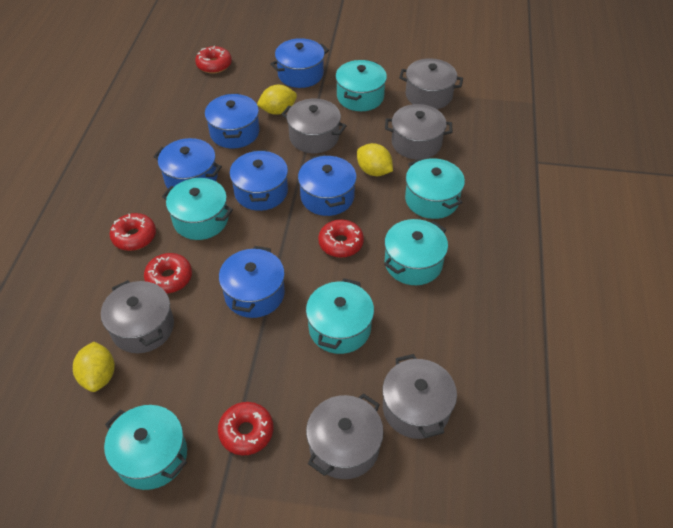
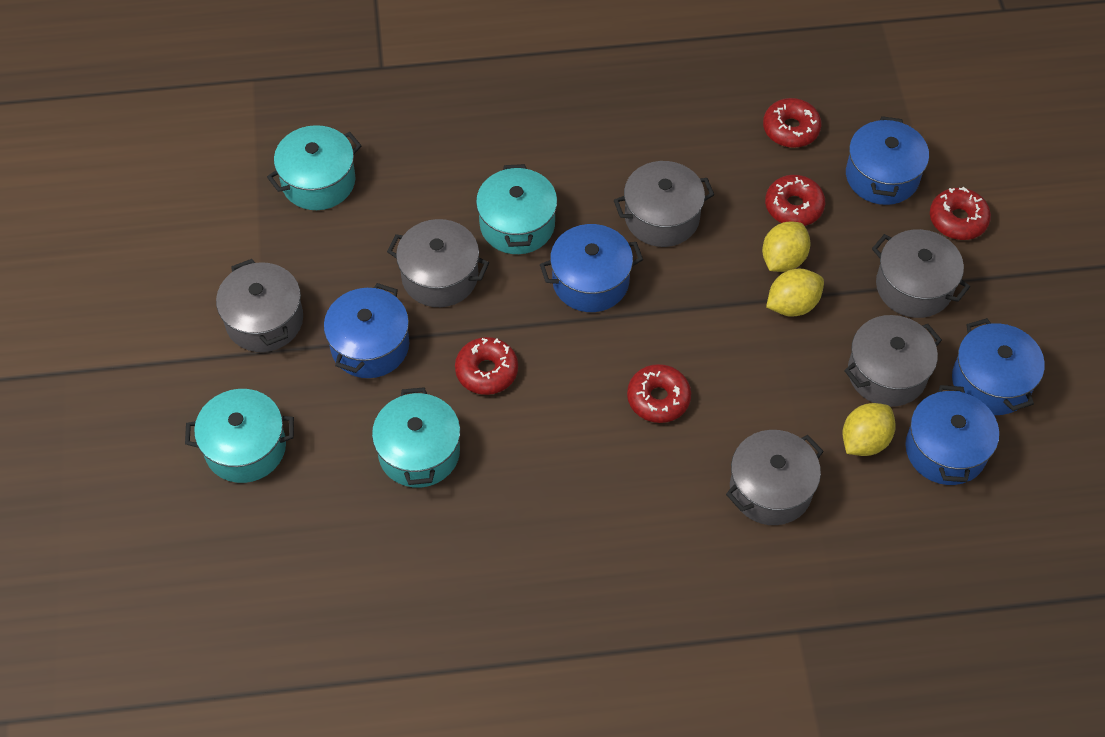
blue pot: [153,138,222,189] [205,93,260,148] [219,246,285,318] [230,150,288,211] [270,38,329,88] [298,154,357,216] = 6 -> [324,283,409,378] [540,224,643,312] [846,116,929,205] [905,385,999,485] [952,318,1045,415] = 5
turquoise pot: [104,405,187,490] [162,178,233,240] [306,278,374,354] [336,60,387,111] [384,219,448,285] [405,158,465,219] = 6 -> [185,389,294,483] [267,125,362,210] [372,387,460,488] [476,164,557,254] = 4

